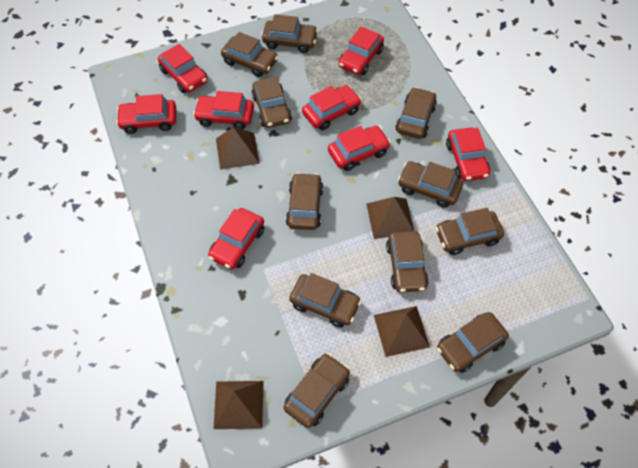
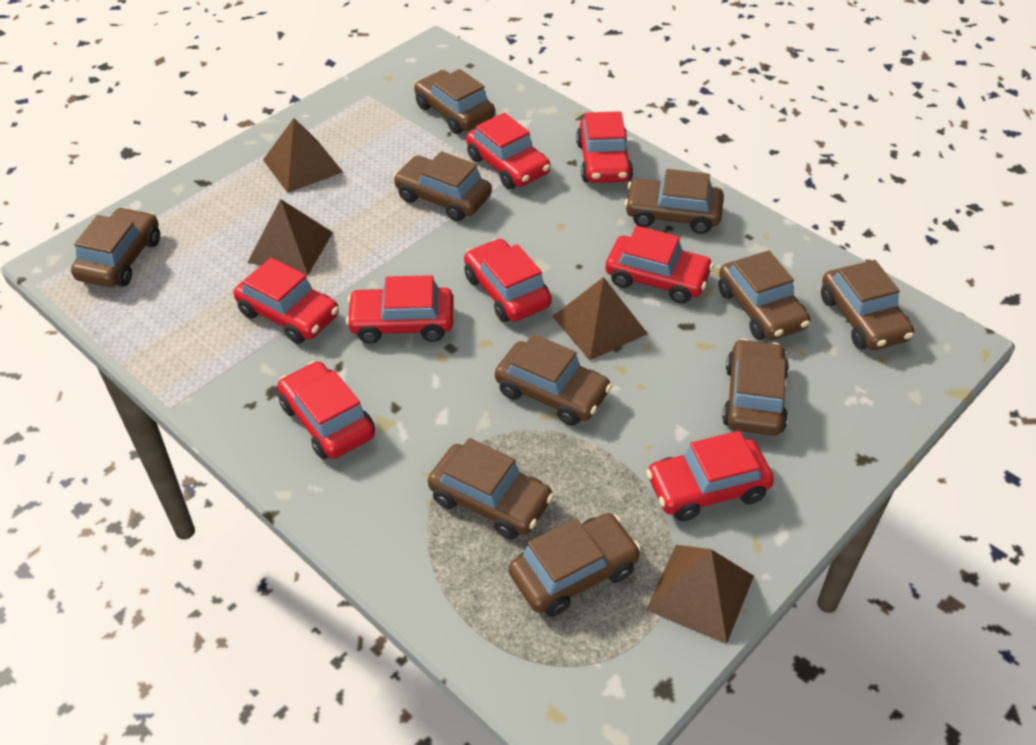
brown car: [221,32,278,77] [252,77,292,128] [262,14,318,53] [284,353,350,428] [286,173,324,230] [289,273,362,328] [386,231,429,292] [395,87,437,139] [398,161,463,208] [436,208,504,255] [437,312,509,373] = 11 -> [71,207,160,287] [393,151,492,221] [414,69,495,134] [428,438,554,539] [495,334,612,425] [509,513,641,617] [625,169,724,234] [718,250,810,340] [722,339,789,436] [821,260,914,350] = 10

